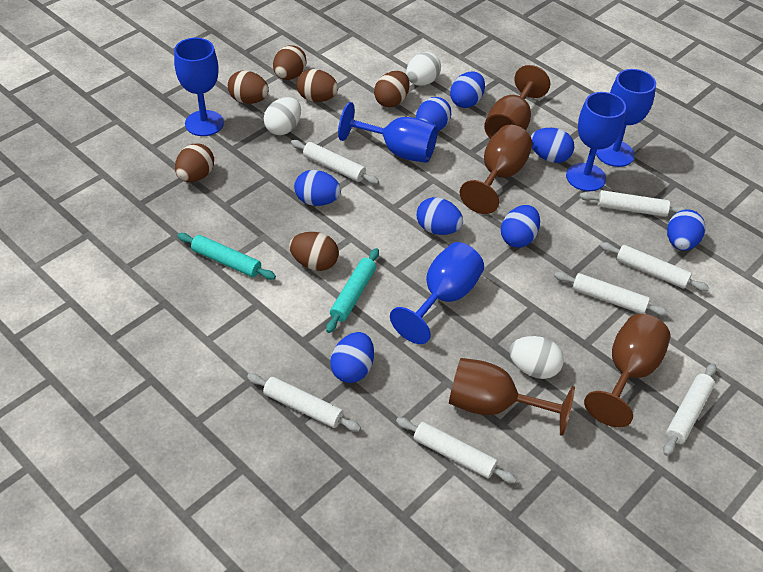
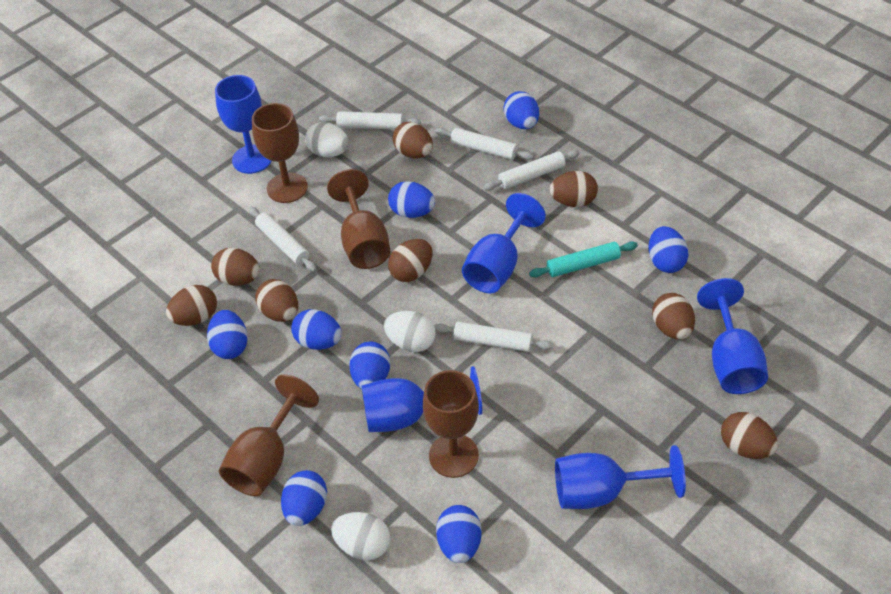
brown egg: [175,143,214,182] [228,70,269,104] [273,45,307,80] [289,232,339,271] [297,69,338,102] [374,71,409,107] = 6 -> [166,285,217,326] [211,248,260,286] [255,279,298,322] [388,239,433,282] [393,122,433,159] [550,171,598,207] [652,293,695,340] [721,412,778,459] = 8
turquoise rolling pin: [177,233,276,280] [326,248,379,333] = 2 -> [529,242,638,278] = 1
white rolling pin: [247,373,361,432] [291,140,379,184] [396,417,517,483] [554,272,669,316] [580,190,686,217] [600,242,710,292] [663,363,717,456] = 7 -> [249,207,317,272] [319,111,421,129] [434,322,553,352] [435,128,534,160] [483,150,580,191] = 5

